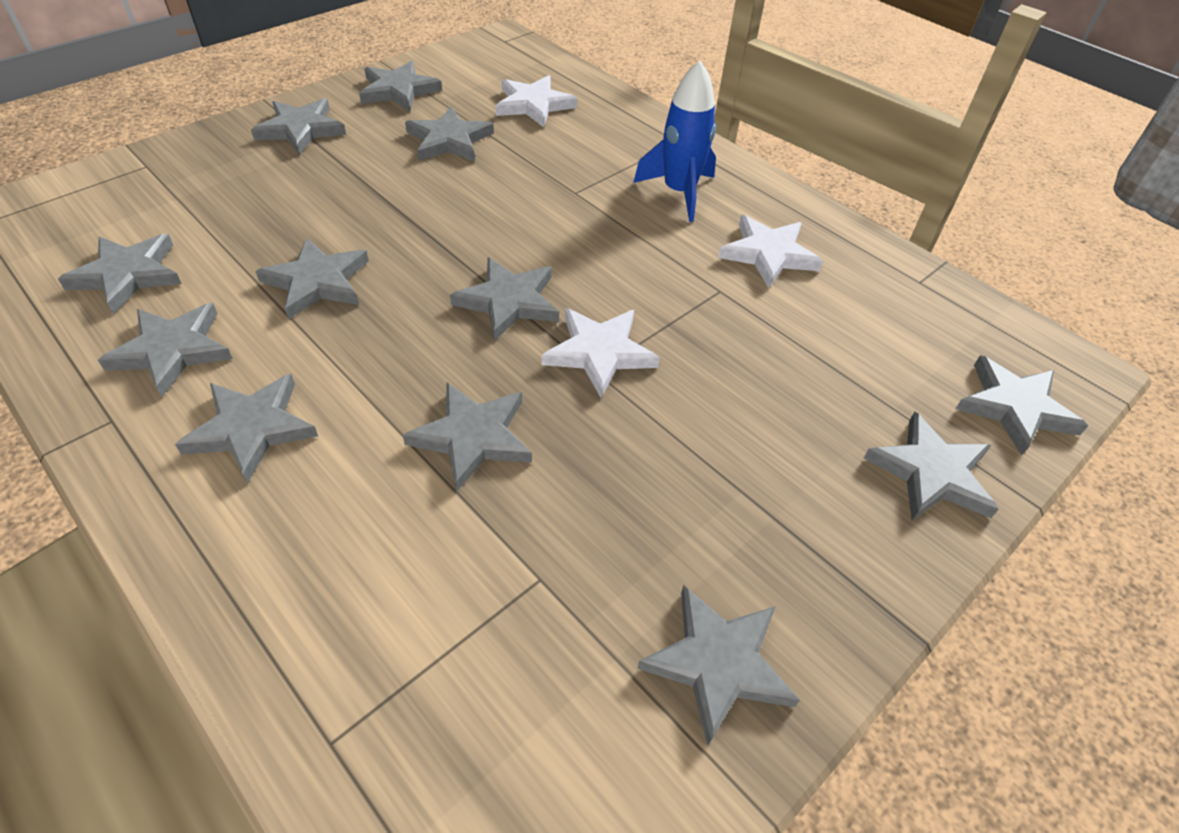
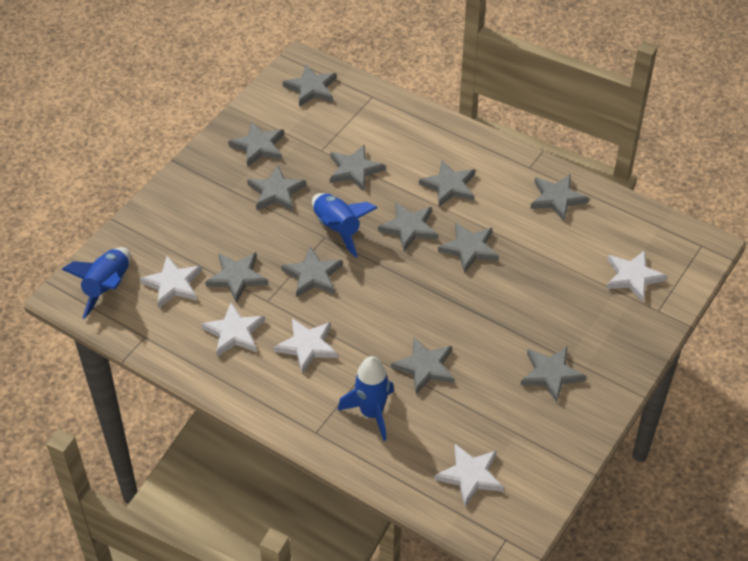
blue rocket: [633,61,716,222] = 1 -> [62,247,130,319] [312,193,377,258] [338,356,394,441] = 3
white star: [495,75,577,127] [542,308,660,398] [718,215,823,288] = 3 -> [140,256,202,308] [201,303,265,357] [274,318,338,374] [435,444,504,507] [606,250,667,302] = 5

